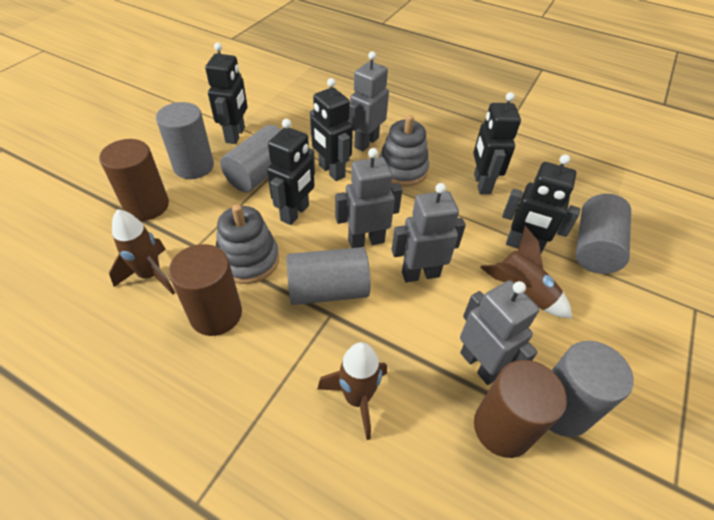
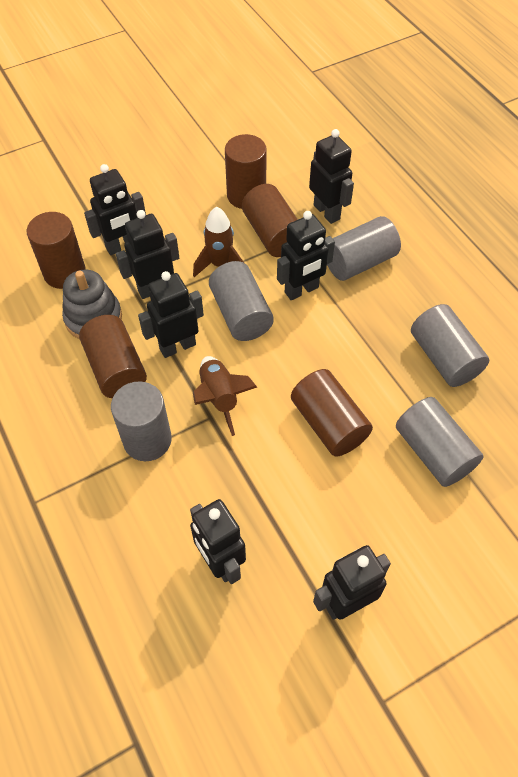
black robot: [205,43,247,144] [267,119,315,225] [310,78,353,181] [473,92,521,194] [502,154,580,253] = 5 -> [84,164,146,255] [116,210,179,299] [138,271,204,358] [190,499,246,584] [277,211,335,300] [309,129,354,224] [313,545,391,620] = 7
brown cylinder: [99,139,169,221] [169,244,242,336] [474,360,567,458] = 3 -> [27,212,86,289] [79,315,147,398] [225,134,267,209] [242,184,298,257] [291,369,373,457] = 5
brown rocket: [109,209,175,295] [317,342,387,440] [480,226,572,319] = 3 -> [193,207,244,277] [193,356,257,436] = 2
grey robot: [335,148,402,248] [348,51,389,151] [392,183,466,282] [460,280,539,385] = 4 -> none = 0
grey stacking toy: [216,204,279,284] [379,115,429,187] = 2 -> [62,270,122,339] = 1

